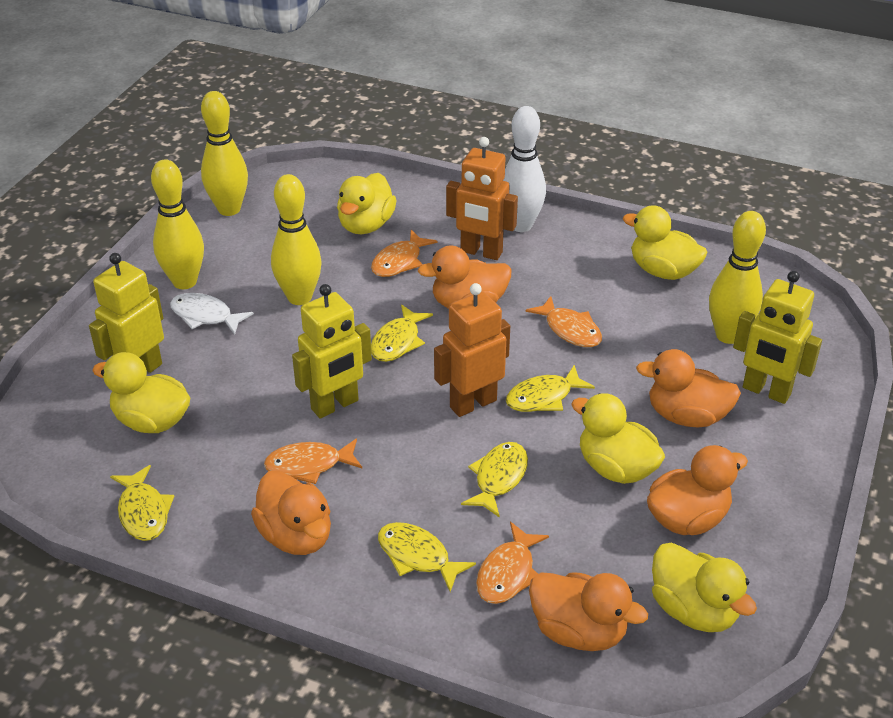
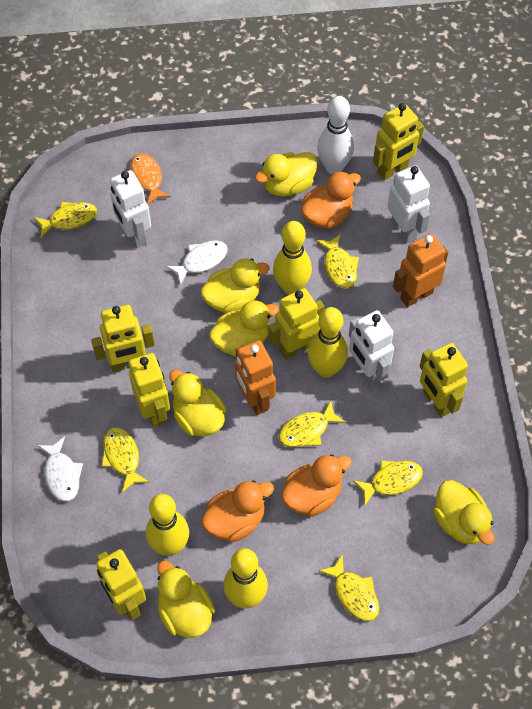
orange duck: [251,470,331,555] [418,246,512,309] [529,572,648,651] [636,349,741,428] [647,445,748,535] = 5 -> [201,480,274,542] [281,454,352,517] [301,171,361,229] = 3
orange fish: [264,438,362,484] [371,230,438,277] [476,522,549,604] [525,296,602,347] = 4 -> [130,153,171,205] = 1
white fish: [170,293,254,335] = 1 -> [37,437,83,502] [166,240,228,286] = 2
white robot: none = 0 -> [110,170,151,248] [349,310,394,386] [387,165,430,244] = 3
yellow duck: [92,352,190,433] [337,173,397,234] [571,393,665,484] [623,205,707,280] [652,543,757,632] = 5 -> [157,560,215,638] [169,369,227,437] [201,258,269,314] [209,300,279,357] [255,152,317,196] [433,480,494,545] = 6
yellow fish: [110,465,174,541] [371,304,433,362] [378,522,476,592] [461,442,528,518] [506,365,595,412] = 5 -> [34,202,97,238] [102,427,149,493] [279,401,346,447] [316,234,359,289] [319,555,379,621] [353,460,423,505] = 6
yellow robot: [89,253,164,373] [292,284,372,418] [733,271,822,404] = 3 -> [91,305,155,372] [96,549,146,620] [129,353,170,427] [268,288,325,360] [373,103,424,180] [420,343,468,417] = 6

